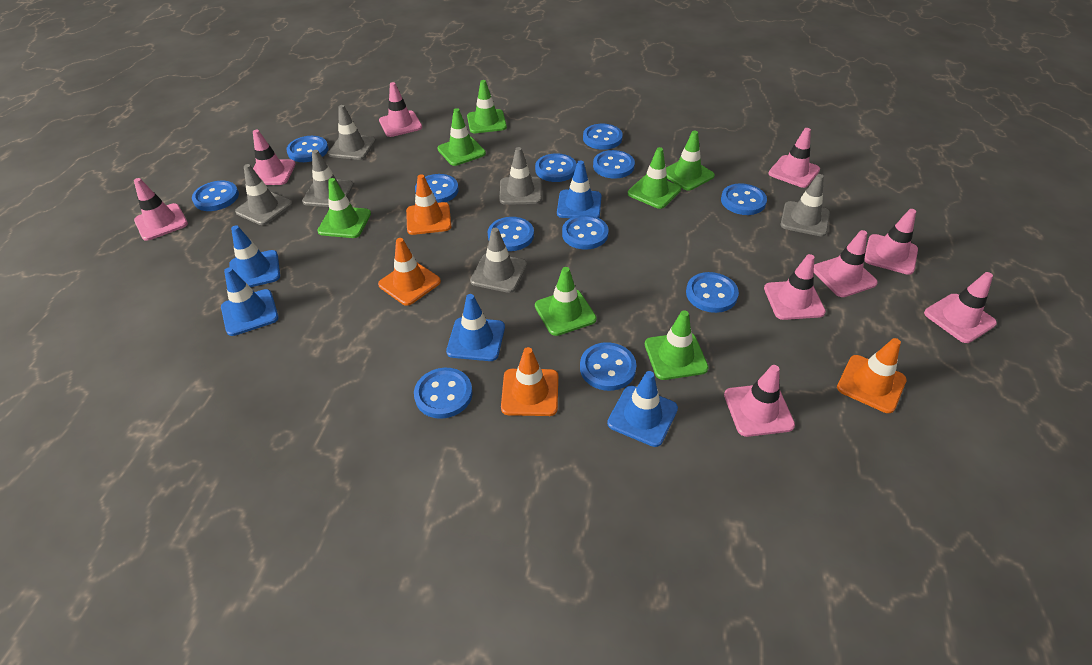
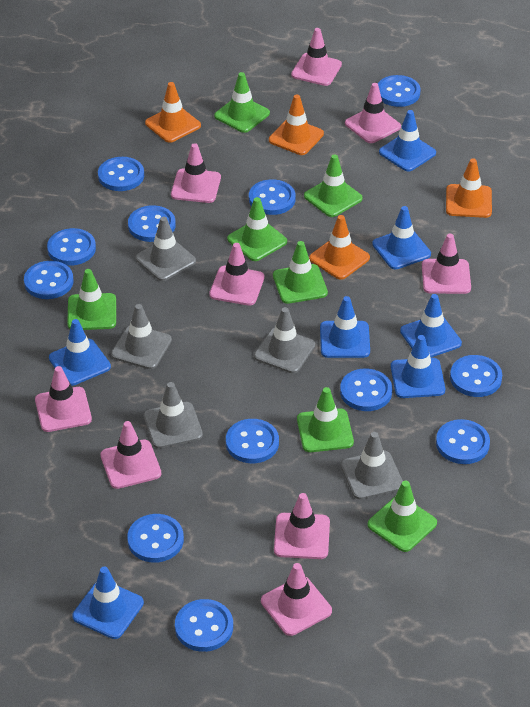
blue traffic cone: [221,267,279,336] [229,225,280,287] [446,294,505,361] [557,160,602,218] [607,371,678,447] = 5 -> [49,319,111,386] [72,567,144,639] [320,296,370,358] [372,206,431,269] [379,110,436,172] [391,335,445,398] [400,294,462,358] = 7
grey traffic cone: [235,164,293,225] [302,150,353,207] [328,105,376,160] [470,228,527,293] [499,147,542,205] [781,174,830,236] = 6 -> [111,304,172,369] [136,217,196,281] [144,382,203,449] [254,307,315,373] [341,432,403,500] = 5

